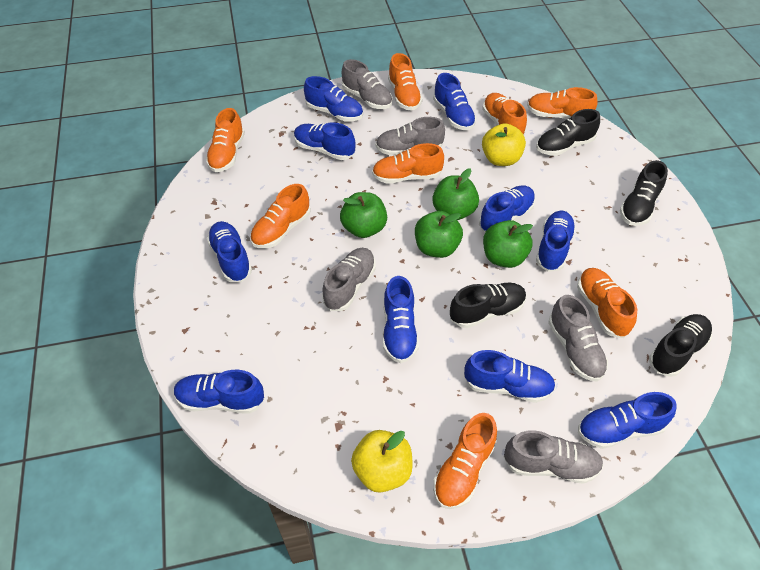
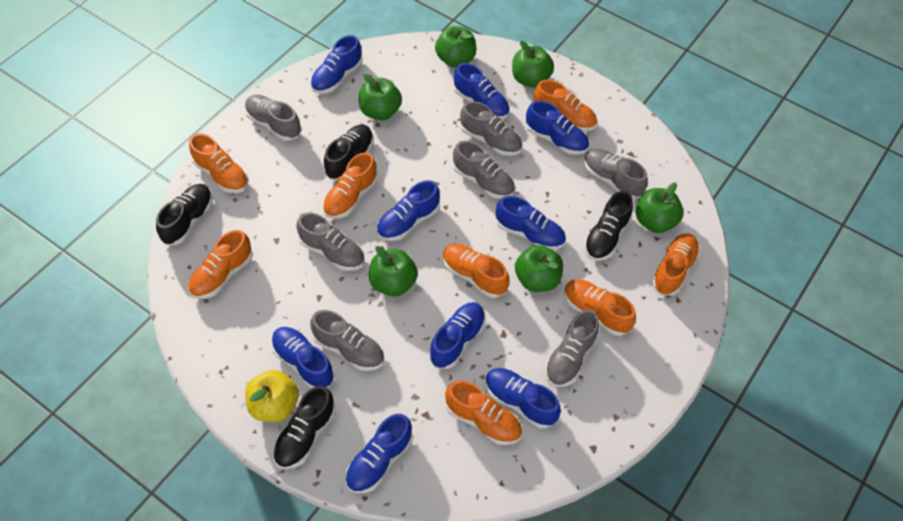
blue shoe: [174,370,265,414] [207,221,252,282] [294,122,356,160] [304,76,363,122] [383,276,419,363] [433,73,476,130] [464,350,556,403] [479,185,535,233] [536,211,576,272] [578,392,677,449] = 10 -> [271,327,334,388] [310,35,363,94] [345,414,413,493] [377,180,440,241] [429,302,486,369] [453,63,509,120] [485,368,561,428] [496,196,566,250] [526,101,589,155] = 9
green apple: [340,192,387,238] [415,211,463,258] [432,168,479,220] [483,220,533,268] = 4 -> [359,74,402,120] [369,246,418,297] [435,26,476,67] [512,41,554,87] [515,245,563,292] [636,183,683,233] = 6
grey shoe: [322,248,375,311] [342,59,392,109] [376,117,445,156] [504,430,604,484] [548,295,608,382] = 5 -> [245,95,301,141] [297,213,365,271] [310,310,384,371] [453,141,515,199] [460,101,522,156] [545,310,599,387] [584,148,648,199] = 7
yellow apple: [351,430,413,493] [482,123,526,166] = 2 -> [245,370,299,422] = 1

